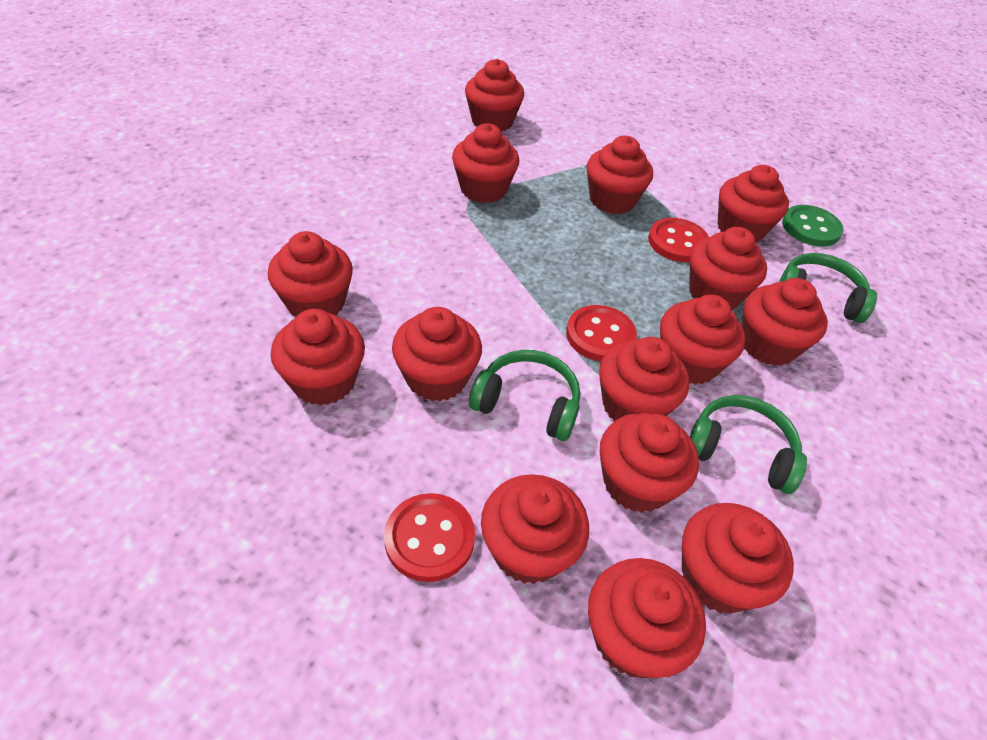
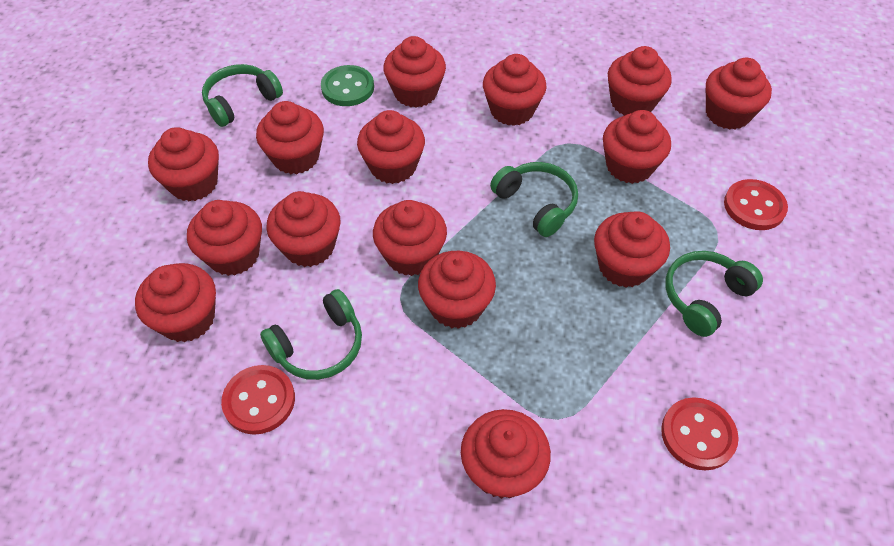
green headphones: [469,350,580,441] [690,395,807,494] [779,253,877,323] = 3 -> [202,64,283,127] [260,289,362,380] [490,162,578,237] [665,251,763,337] = 4

